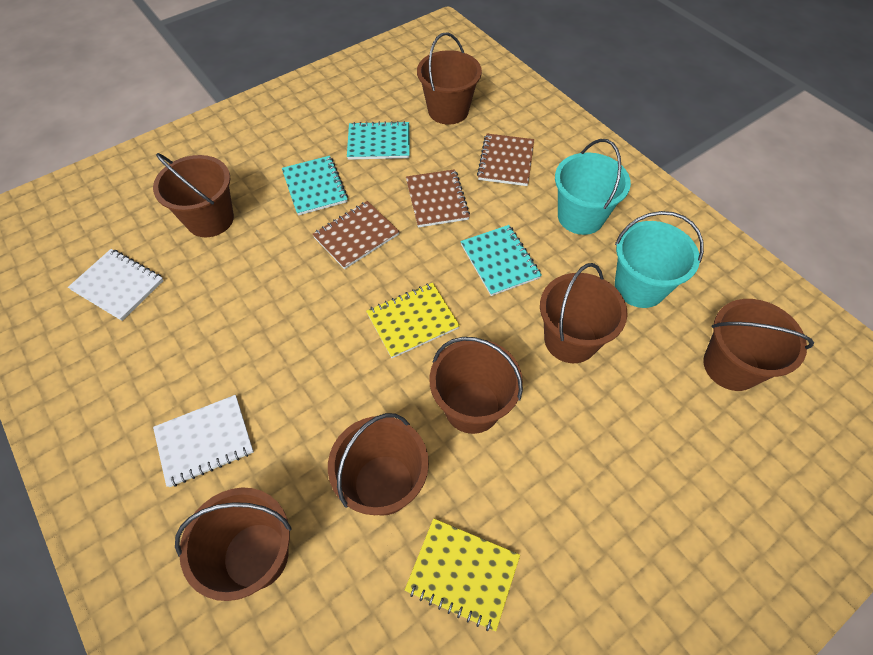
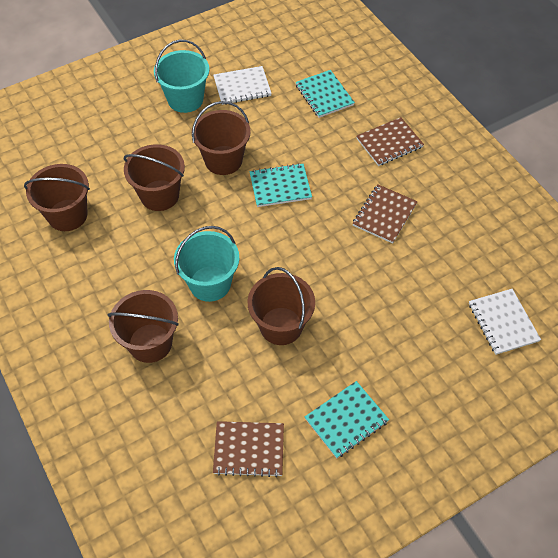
brown bucket: [153,153,234,237] [175,487,292,601] [328,413,429,516] [417,32,482,125] [429,337,523,434] [540,263,627,363] [703,299,814,391] = 7 -> [24,164,90,231] [107,290,179,363] [124,144,185,211] [192,101,251,175] [247,267,315,345] = 5
yellow notebook: [366,283,460,358] [405,518,520,632] = 2 -> none = 0

